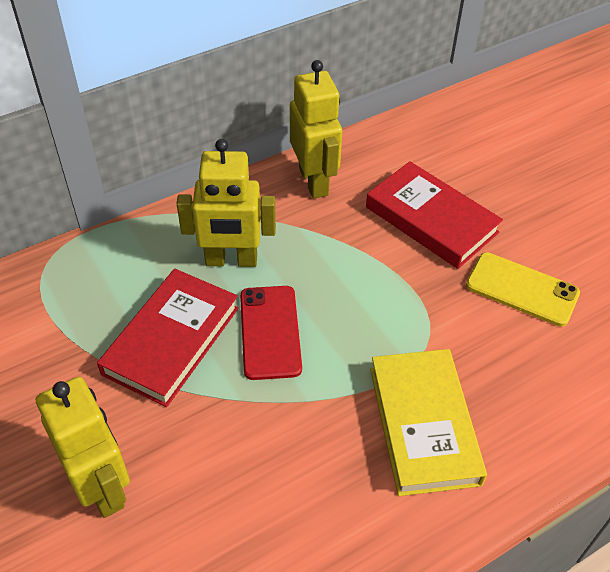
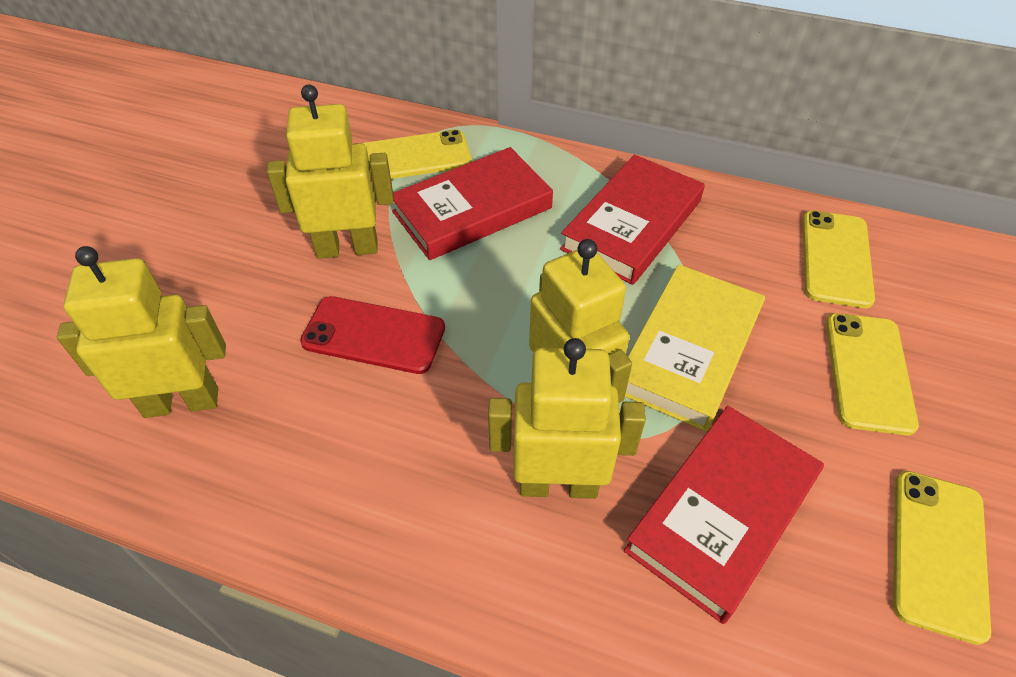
red book: [97,269,239,407] [366,161,503,269] = 2 -> [392,147,553,260] [560,155,705,285] [624,406,824,624] = 3
yellow phone: [466,252,580,327] = 1 -> [362,130,472,180] [803,211,875,308] [826,313,919,436] [893,471,991,645] = 4
yellow robot: [36,377,130,518] [177,139,276,267] [290,60,342,199] = 3 -> [57,246,226,418] [267,85,394,259] [488,338,646,499] [529,239,632,403] = 4

